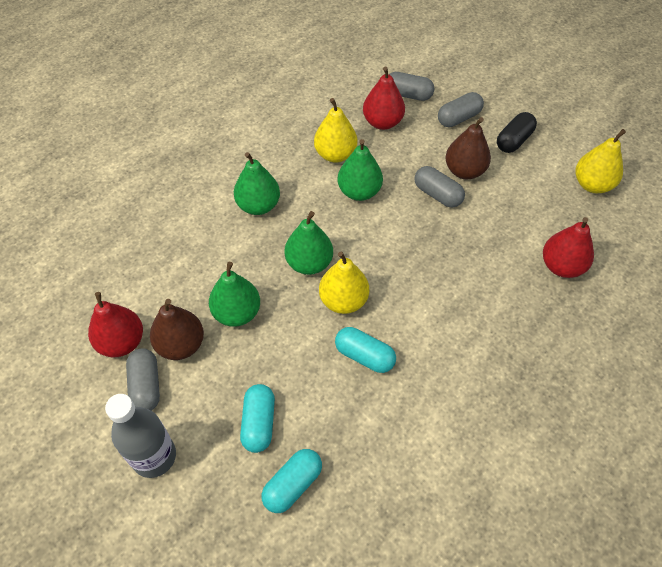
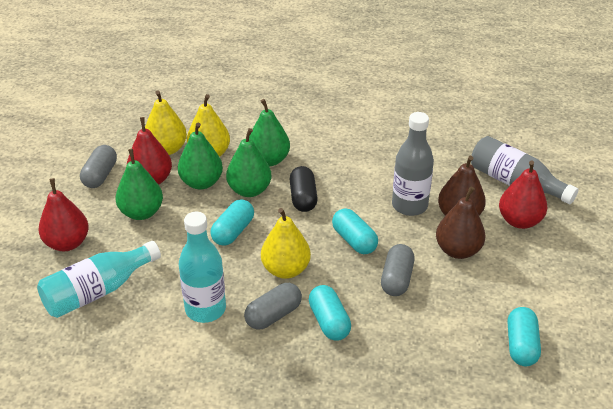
grey bottle: [105,394,176,478] = 1 -> [392,112,434,216] [471,136,578,204] = 2
grey capsule: [126,349,160,411] [389,72,434,101] [415,166,465,207] [438,92,484,127] = 4 -> [80,145,117,188] [244,283,302,330] [381,244,415,296] = 3
turquoise bottle: none = 0 -> [37,241,161,318] [179,212,226,323] = 2
turquoise capsule: [240,384,275,453] [262,449,322,513] [335,327,396,373] = 3 -> [210,199,254,246] [309,285,351,341] [332,209,378,254] [508,307,541,366] = 4

